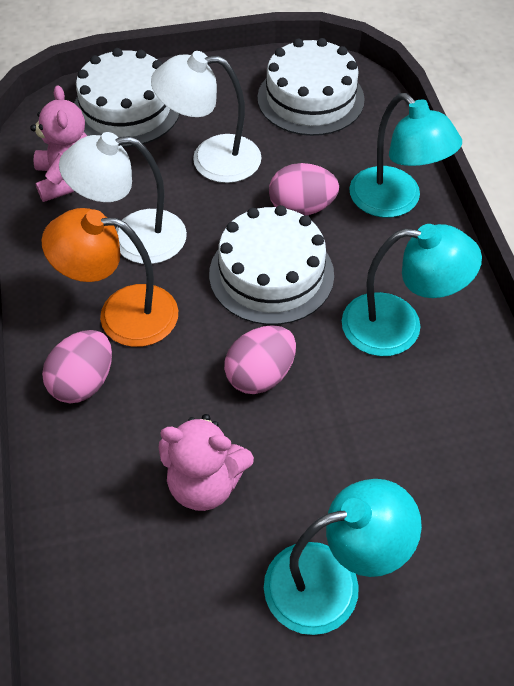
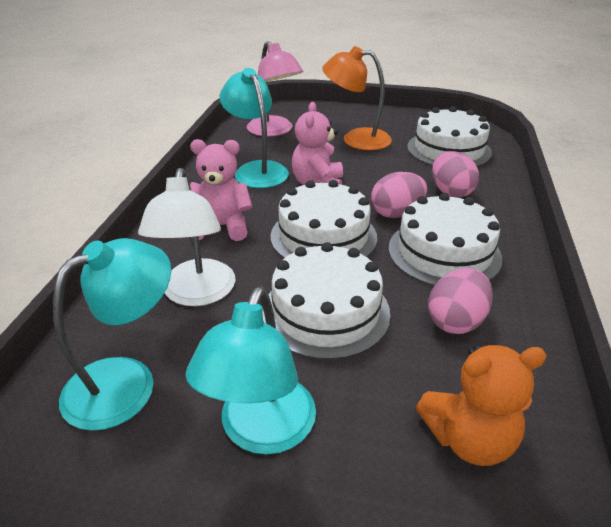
orange teddy bear: none = 0 -> [416,345,547,466] = 1
pink lamp: none = 0 -> [247,41,303,137] = 1
white cake: [74,48,180,147] [209,205,334,325] [257,38,365,136] = 3 -> [262,242,391,360] [270,180,377,258] [389,193,502,286] [407,106,492,167] = 4
white lamp: [59,132,187,264] [151,51,262,183] = 2 -> [138,168,236,306] = 1

